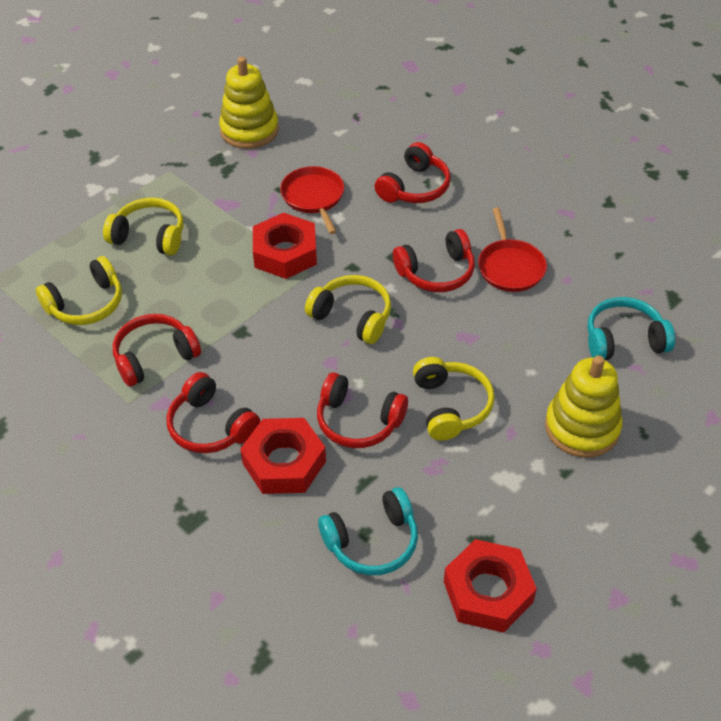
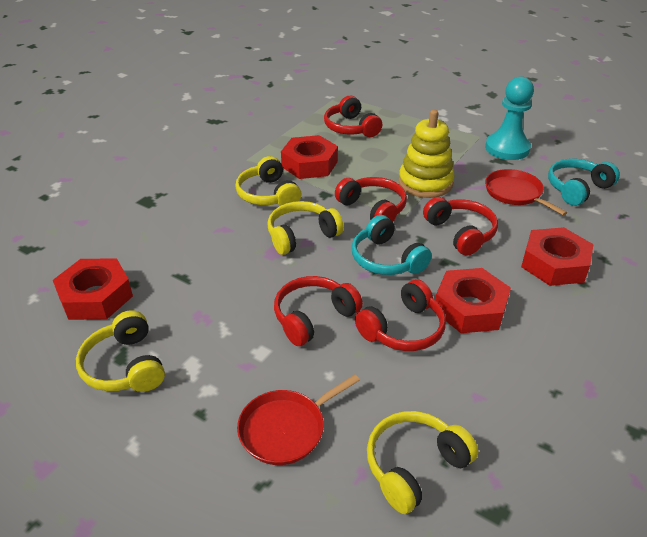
red nut: [240,418,326,494] [253,213,317,279] [444,539,537,633] = 3 -> [53,258,133,320] [281,135,338,179] [435,268,511,333] [521,227,594,286] = 4
turquoise pawn: none = 0 -> [485,76,534,160] = 1
yellow stacking toy: [219,57,279,149] [545,355,623,458] = 2 -> [399,110,454,198] = 1

